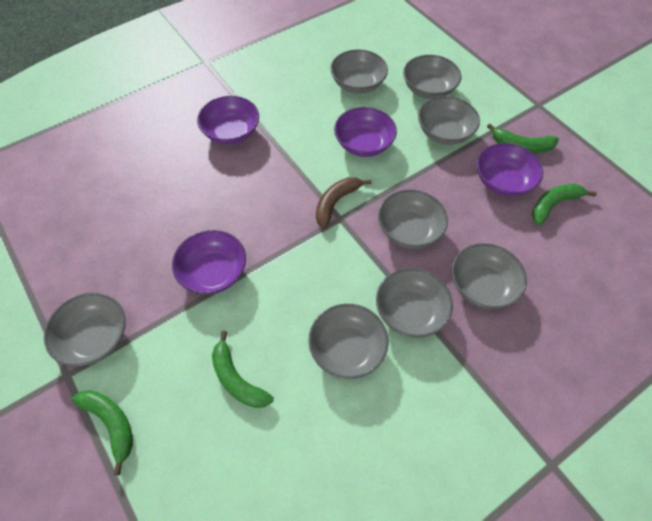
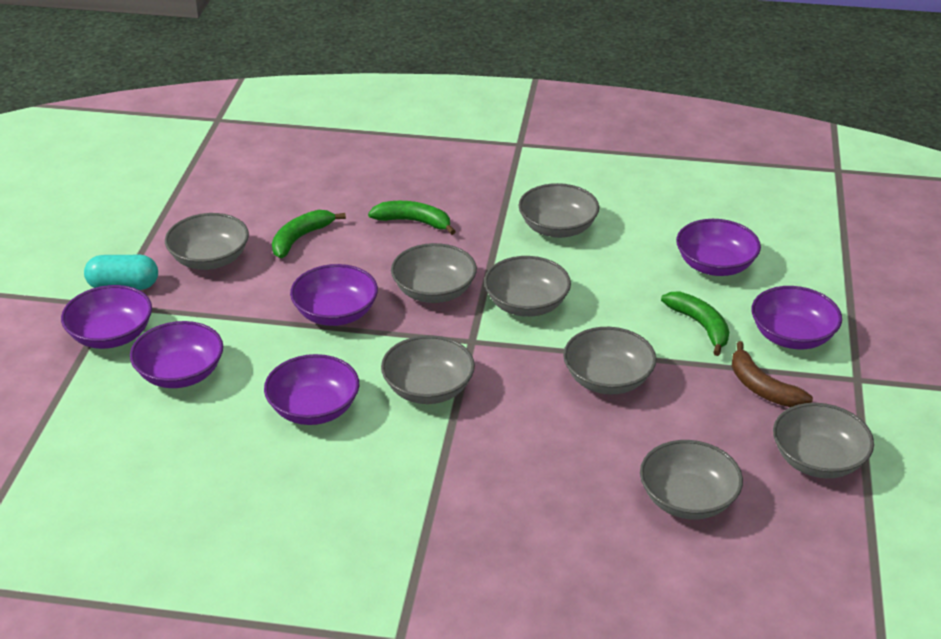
green banana: [71,390,133,476] [212,331,274,408] [487,124,559,153] [532,184,597,225] = 4 -> [272,210,346,258] [368,201,456,235] [661,291,729,356] = 3
purple bowl: [172,230,246,295] [197,96,259,145] [334,107,397,157] [477,143,543,197] = 4 -> [61,285,152,349] [130,321,223,388] [264,354,359,425] [290,264,378,326] [676,219,761,276] [751,286,842,349] = 6
turquoise capsule: none = 0 -> [84,255,158,290] = 1

